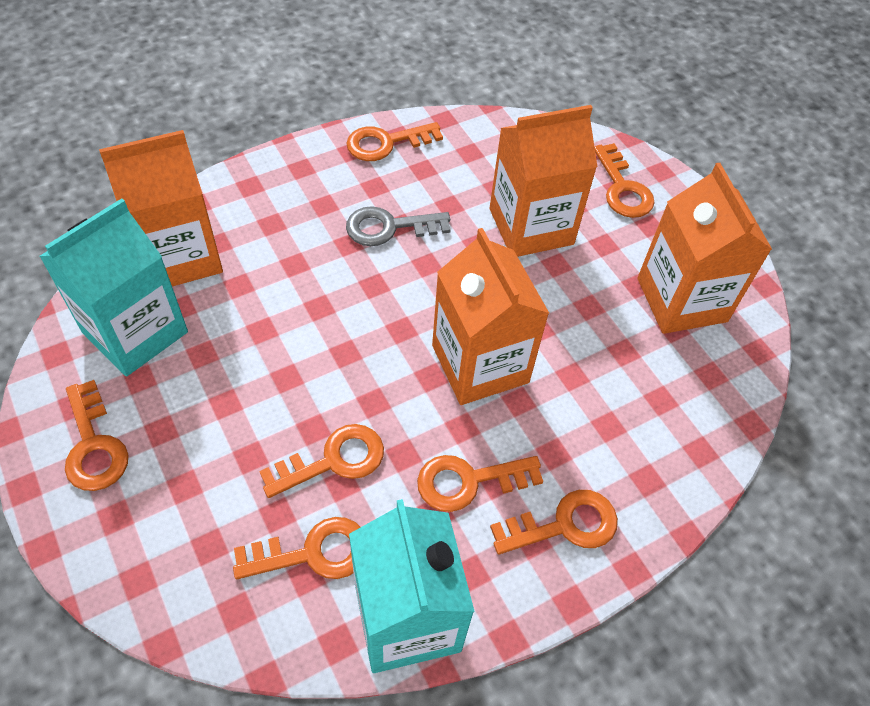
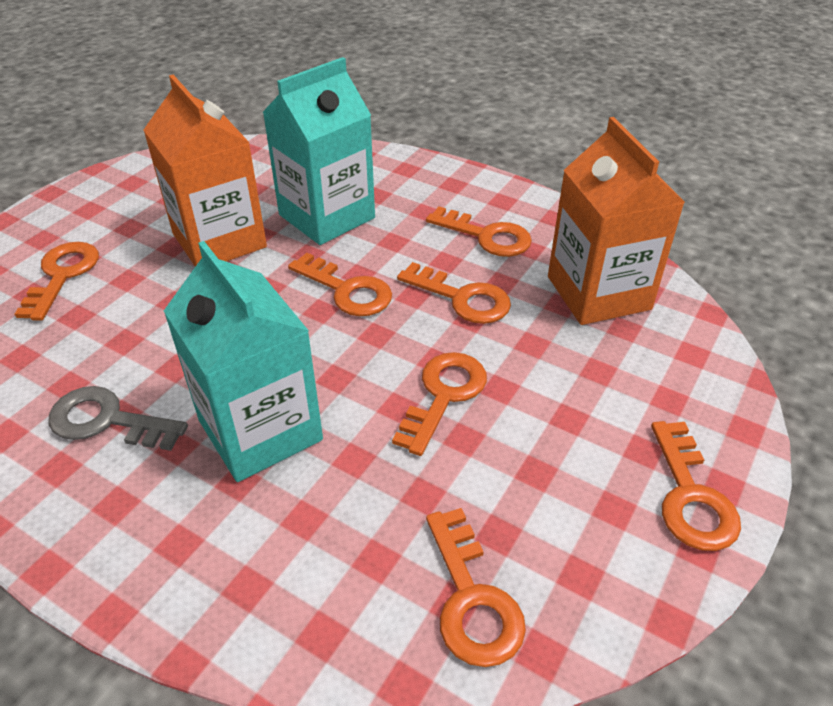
orange carton: [99,130,223,287] [432,228,549,405] [490,105,597,257] [637,163,772,334] = 4 -> [144,75,267,267] [548,117,685,325] = 2

